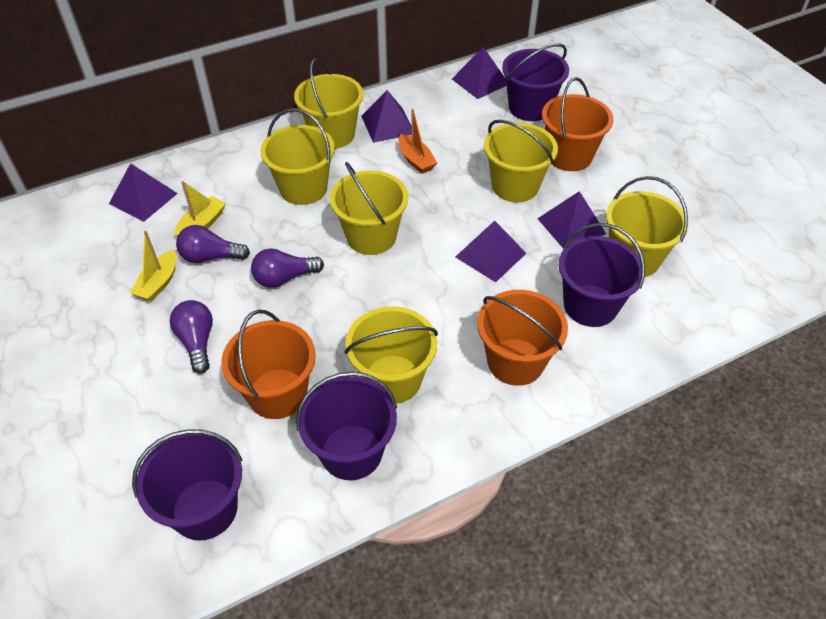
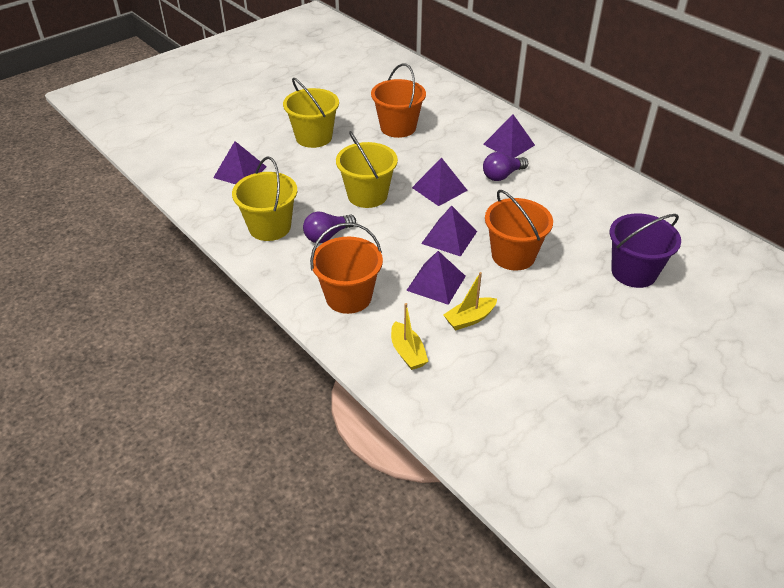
orange boat: [399,109,437,174] = 1 -> none = 0
purple bucket: [132,429,242,541] [296,372,397,480] [502,44,569,121] [559,223,645,327] = 4 -> [610,214,681,288] = 1
purple light bulb: [170,300,213,374] [176,225,250,263] [251,248,324,288] = 3 -> [303,212,356,243] [483,152,528,181] = 2
yellow bucket: [260,108,335,205] [294,58,363,149] [330,162,408,255] [345,306,438,404] [484,120,558,202] [606,176,688,277] = 6 -> [232,156,297,241] [283,78,339,148] [336,131,398,208] = 3

